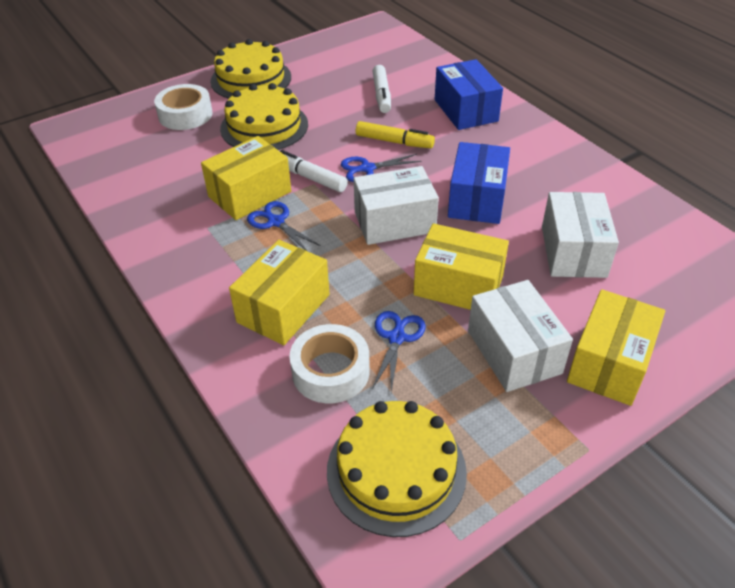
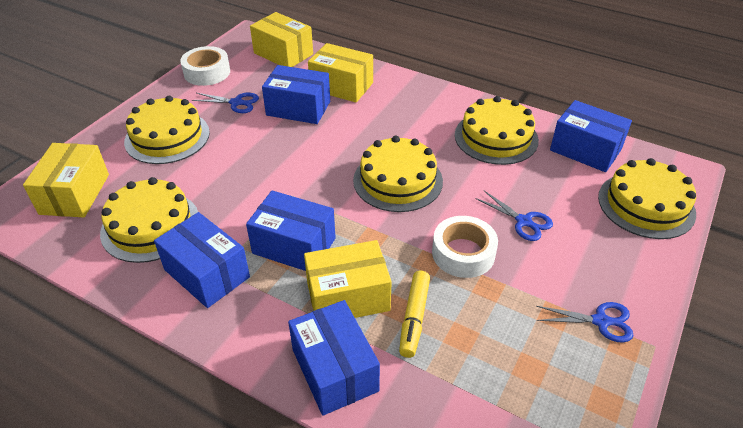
blue box: [435,59,503,130] [448,142,510,224] = 2 -> [154,212,250,308] [246,190,336,271] [262,65,330,124] [288,300,380,416] [550,100,632,172] = 5
white box: [354,166,439,245] [468,280,573,392] [542,192,619,278] = 3 -> none = 0
white marker: [280,150,348,192] [373,65,391,113] = 2 -> none = 0
yellow cake: [210,39,291,99] [220,83,308,150] [327,401,467,537] = 3 -> [100,177,198,263] [124,96,210,164] [353,136,443,212] [455,96,539,165] [598,158,696,239] = 5

